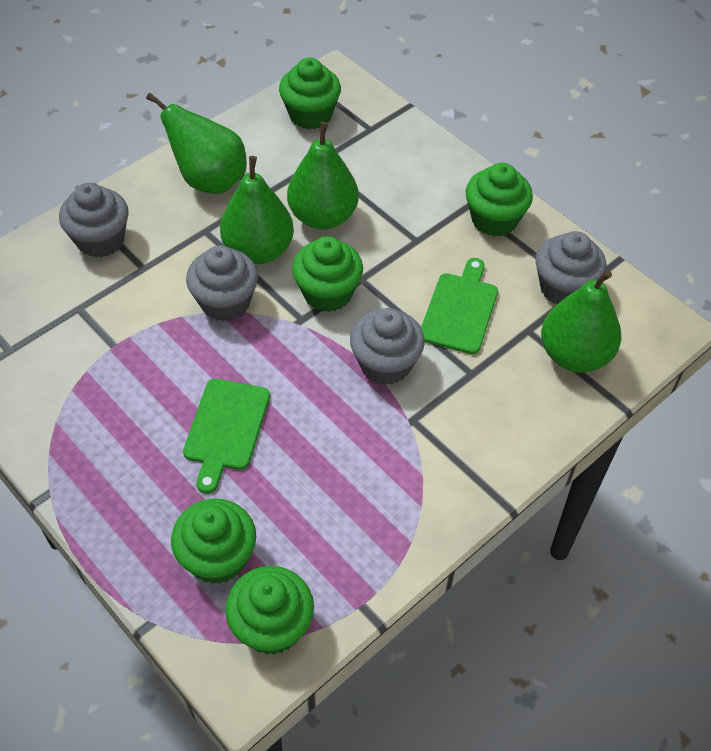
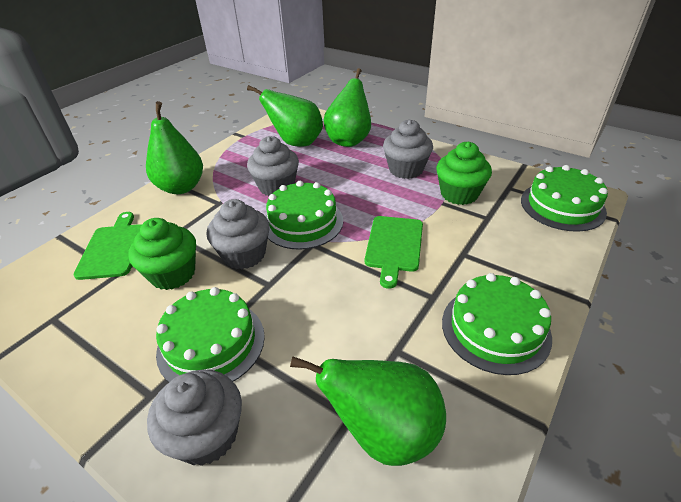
green cake: none = 0 -> [156,287,265,382] [265,181,343,250] [442,273,552,375] [521,165,608,232] = 4
green cupcake: [171,499,256,584] [225,566,314,655] [279,58,341,129] [292,236,363,312] [466,163,533,236] = 5 -> [128,218,196,290] [436,142,492,205] = 2

